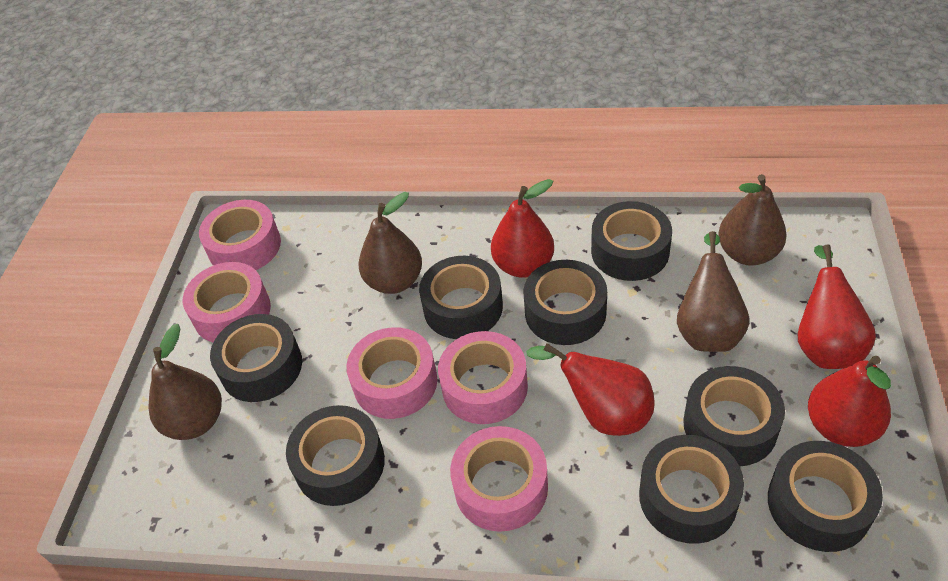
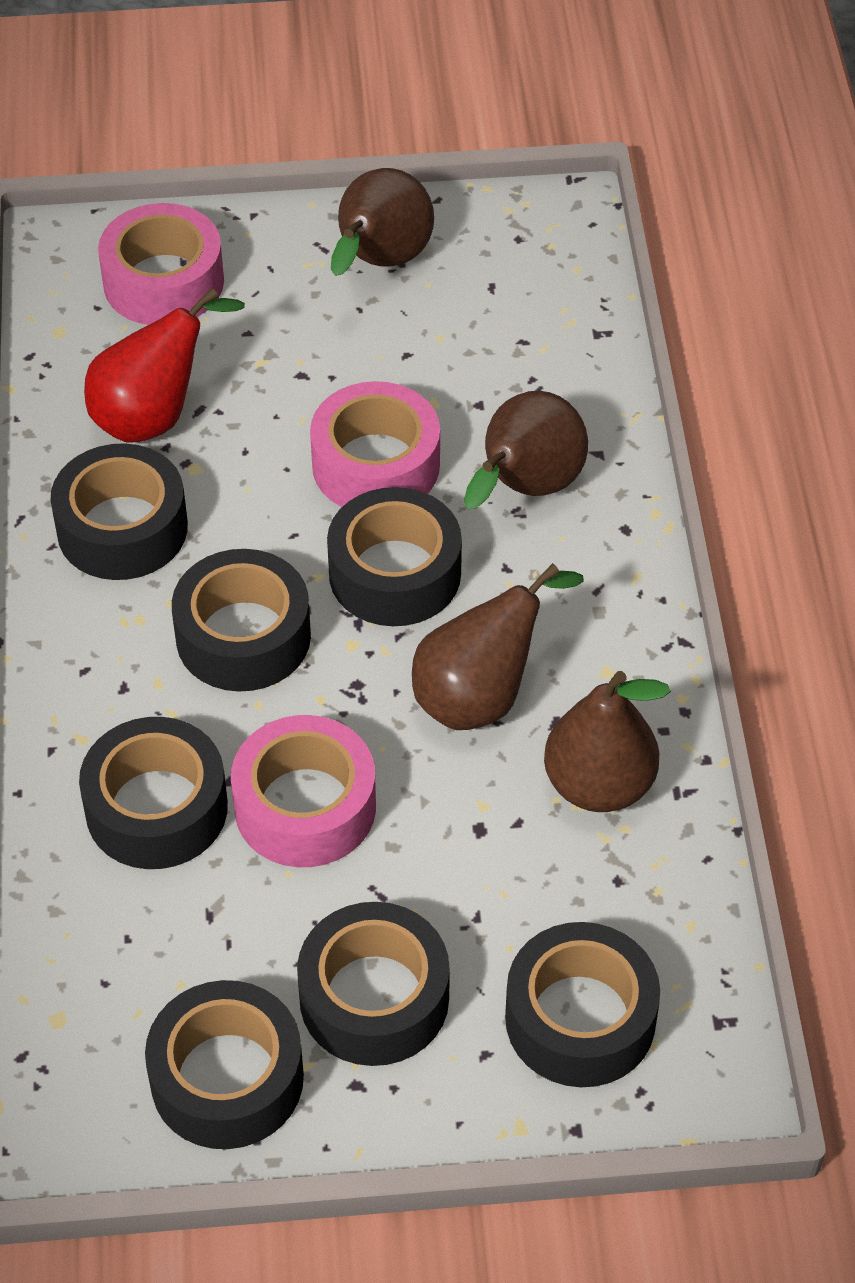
black tape: [210,314,302,402] [286,405,385,506] [419,256,503,339] [523,260,607,345] [591,201,672,281] [639,435,744,544] [683,366,785,466] [768,441,883,552] = 8 -> [51,443,188,580] [79,717,228,869] [145,980,304,1149] [172,549,311,692] [297,902,450,1066] [327,487,462,626] [505,922,660,1087] = 7
pink tape: [183,262,271,342] [199,200,281,270] [347,327,437,419] [438,331,528,424] [450,426,548,532] = 5 -> [98,203,224,325] [231,715,376,867] [310,381,440,507] = 3
red pear: [491,179,554,278] [526,343,655,436] [798,245,876,369] [808,356,891,447] = 4 -> [84,288,245,443] = 1

